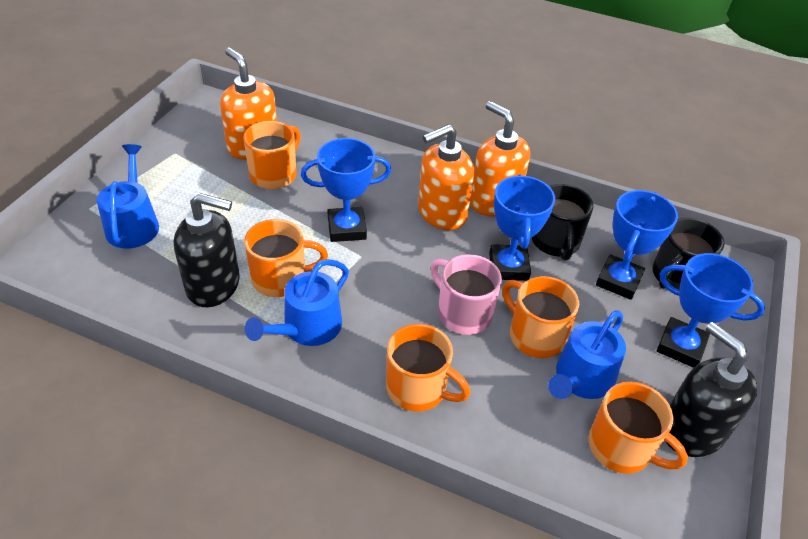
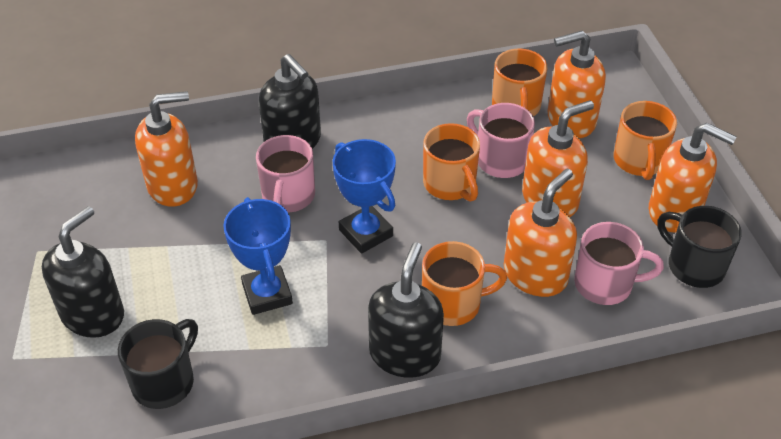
black soap dispenser: [174,193,240,307] [665,322,757,457] = 2 -> [42,206,124,338] [259,54,321,149] [368,242,444,378] = 3
blue trophy: [301,138,391,242] [489,174,555,281] [596,190,678,300] [657,253,765,368] = 4 -> [223,197,293,315] [333,139,396,254] = 2
blue watering can: [97,144,159,249] [245,259,349,346] [548,310,626,399] = 3 -> none = 0
orange mug: [243,121,301,189] [244,219,328,297] [386,324,471,411] [502,276,579,358] [589,382,688,474] = 5 -> [422,241,507,326] [423,123,480,202] [492,49,547,116] [614,101,677,180] = 4
orange soap dispenser: [220,48,277,160] [418,124,474,230] [470,101,530,216] = 3 -> [135,91,198,207] [504,169,577,297] [522,100,594,217] [548,31,606,138] [649,123,737,232] = 5
pink mug: [431,254,502,335] = 1 -> [256,135,315,213] [467,103,535,178] [574,222,664,305] = 3

